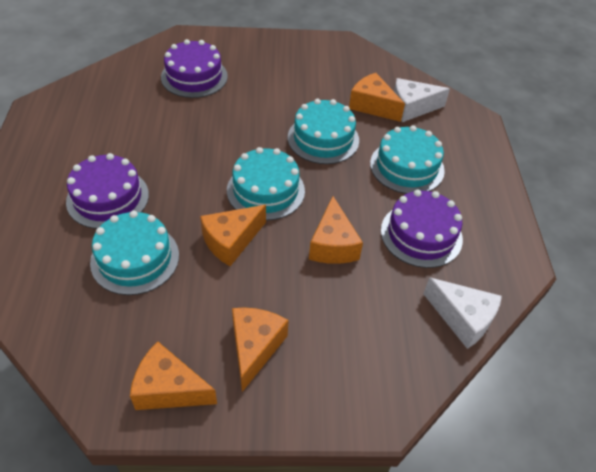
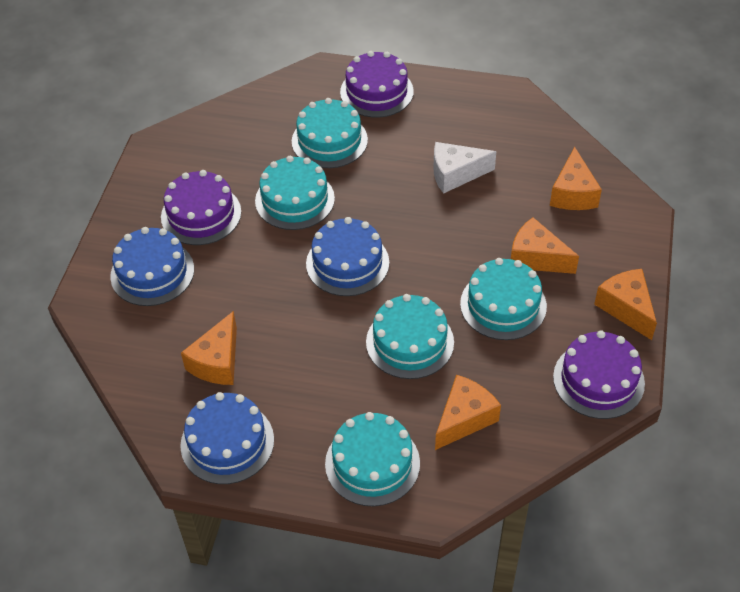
blue cake: none = 0 -> [110,227,194,306] [180,392,274,484] [306,217,389,296] = 3
turquoise cake: [90,211,179,295] [227,147,305,220] [288,99,359,164] [370,125,445,194] = 4 -> [255,156,335,230] [292,98,368,168] [325,412,420,506] [366,294,454,379] [460,258,547,340] = 5
white cheese: [394,78,450,122] [423,277,502,349] = 2 -> [434,142,496,194] = 1

